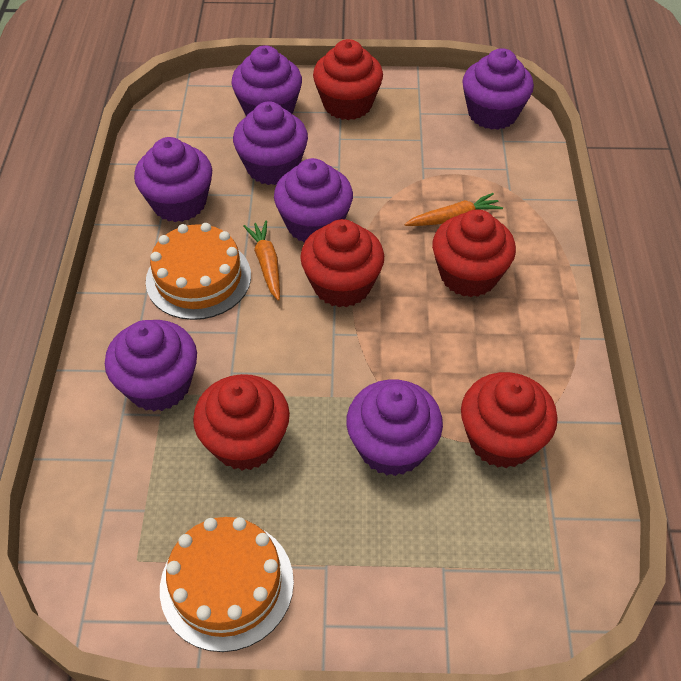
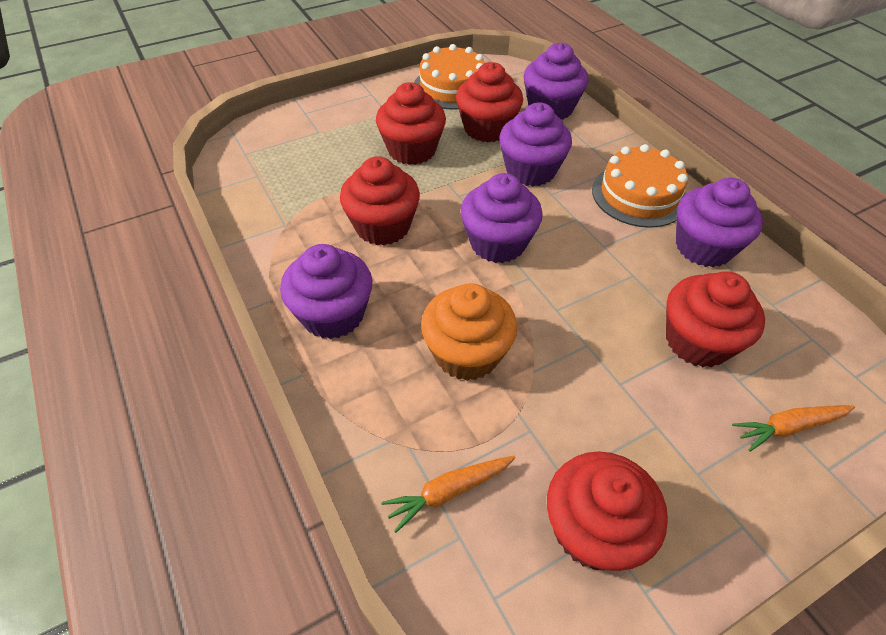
orange cupcake: none = 0 -> [421,283,517,381] = 1
purple cupcake: [105,320,197,411] [134,137,212,222] [231,45,302,116] [233,101,308,185] [274,158,353,243] [346,380,443,476] [462,48,534,130] = 7 -> [280,244,373,339] [461,173,543,263] [499,102,572,187] [524,43,588,119] [676,177,763,267] = 5

